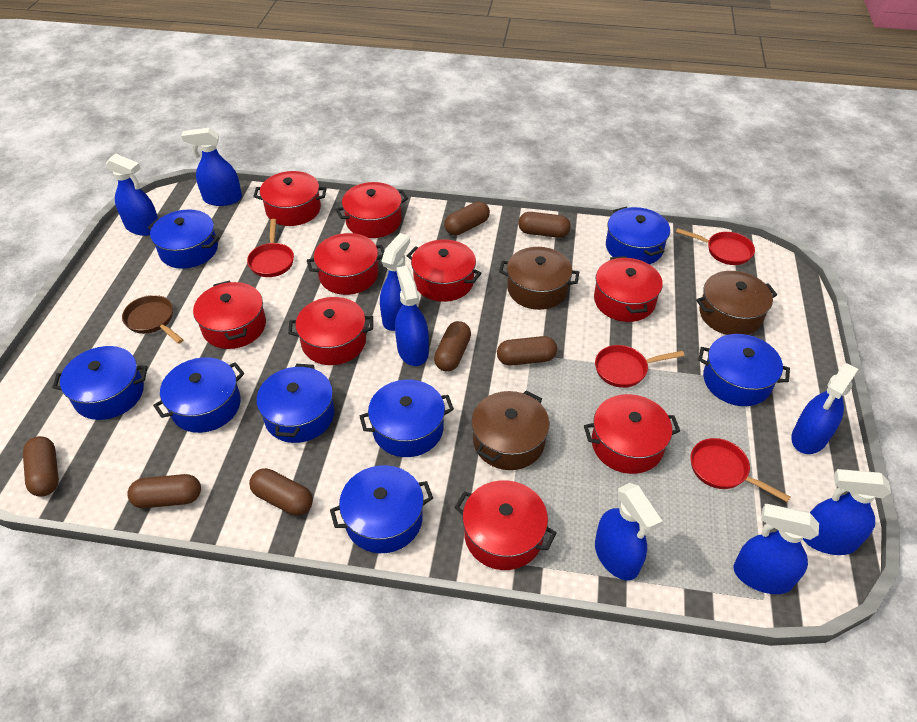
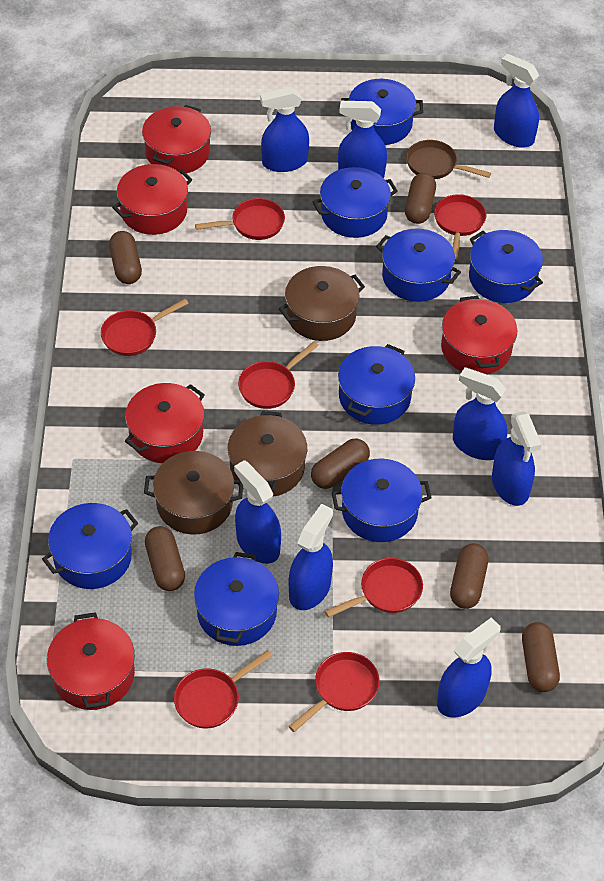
brown capsule: [23,436,59,497] [127,474,201,508] [249,468,313,516] [434,321,471,371] [444,202,490,236] [497,336,557,366] [518,212,571,238] = 7 -> [109,231,142,284] [145,526,185,591] [311,439,370,489] [405,173,436,224] [450,543,488,609] [522,622,560,692] = 6
red pan: [247,219,294,277] [595,345,684,388] [676,228,755,265] [691,438,790,502] = 4 -> [101,299,189,356] [174,650,272,729] [195,198,285,240] [238,341,319,409] [289,652,380,732] [325,558,423,618] [434,194,486,260] = 7
red pot: [193,281,266,349] [253,171,327,226] [288,297,373,365] [307,233,384,295] [336,182,408,238] [407,239,482,302] [454,480,556,570] [584,394,680,474] [594,256,663,322] = 9 -> [47,612,135,710] [112,164,192,235] [125,383,205,463] [142,105,211,173] [441,296,517,374] = 5

